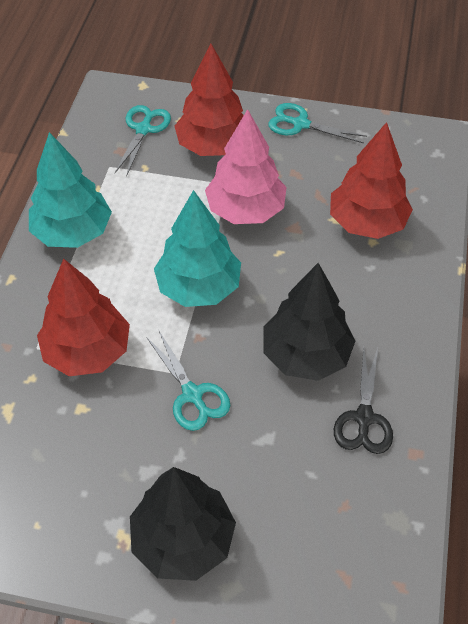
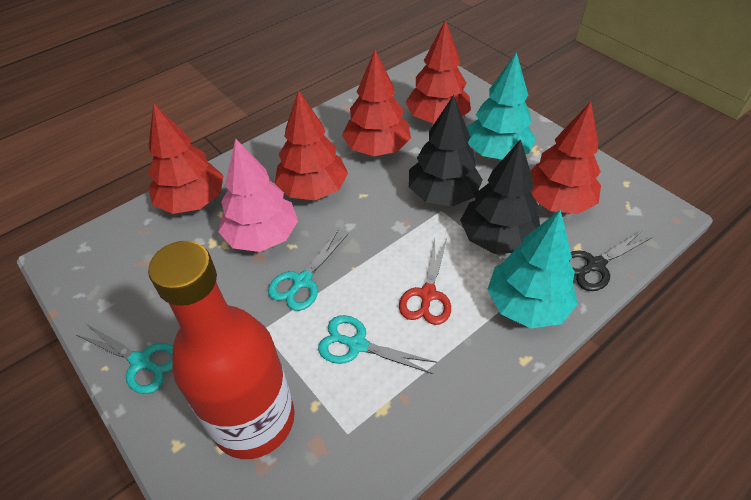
red bottle: none = 0 -> [148,241,295,459] = 1
red scissors: none = 0 -> [399,238,451,325] = 1
red tree: [37,258,130,376] [175,43,244,156] [330,122,413,239] = 3 -> [148,103,224,214] [275,90,348,200] [342,50,411,156] [406,20,471,124] [530,102,601,214] = 5

